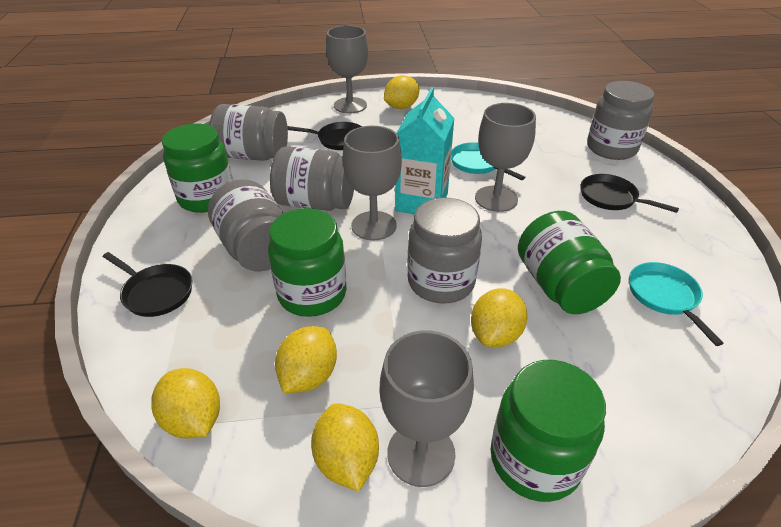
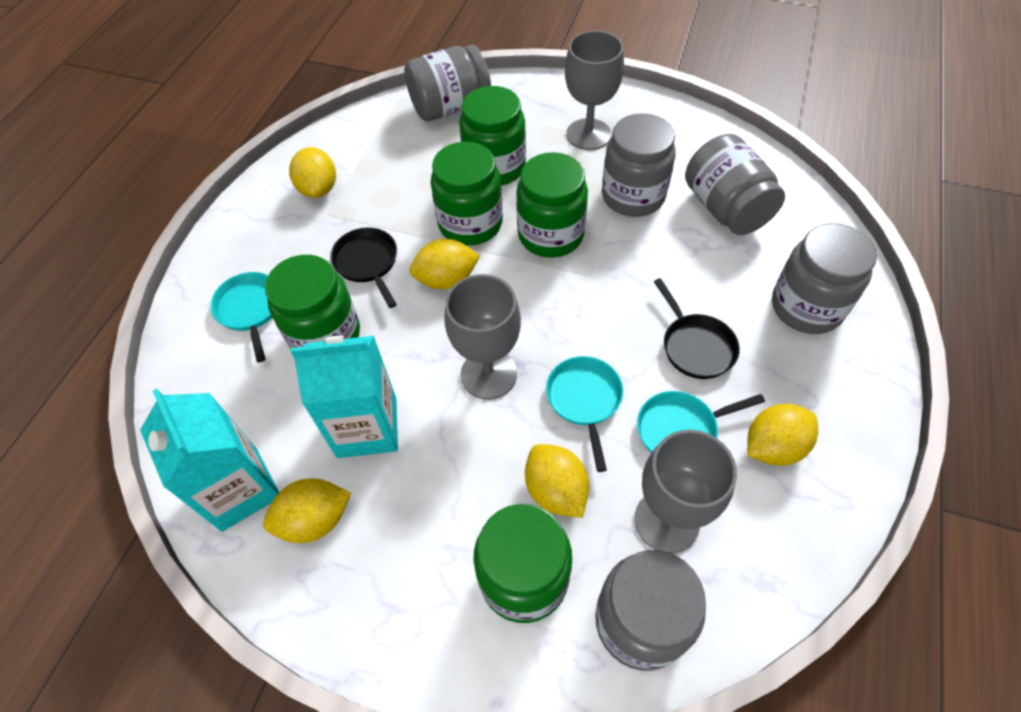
black pan: [103,252,193,317] [287,122,362,150] [581,174,679,213] = 3 -> [330,227,397,308] [654,278,740,379] = 2
green jar: [162,124,233,213] [268,208,347,317] [490,360,606,502] [518,211,621,314] = 4 -> [265,255,360,349] [431,142,503,246] [459,86,526,186] [473,504,572,623] [516,152,588,258] = 5
grey goblet: [326,25,369,114] [343,126,402,240] [380,330,474,487] [475,103,536,212] = 4 -> [444,274,521,399] [565,30,624,150] [634,430,737,553] = 3
turquoise carton: [395,87,454,214] = 1 -> [140,389,279,532] [291,336,398,458] = 2
turquoise pan: [451,142,525,180] [629,262,724,346] = 2 -> [210,272,272,363] [546,356,623,472] [637,391,765,453] = 3

